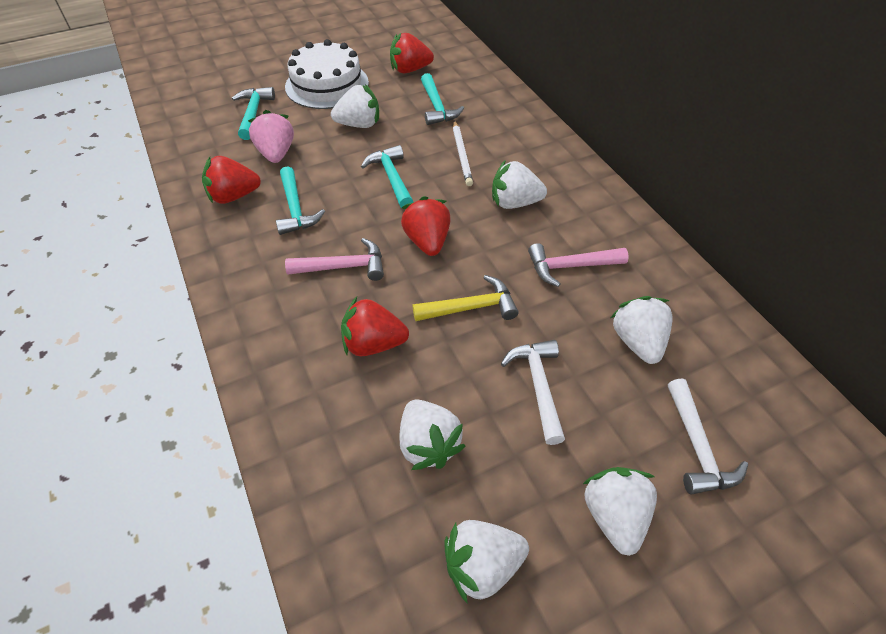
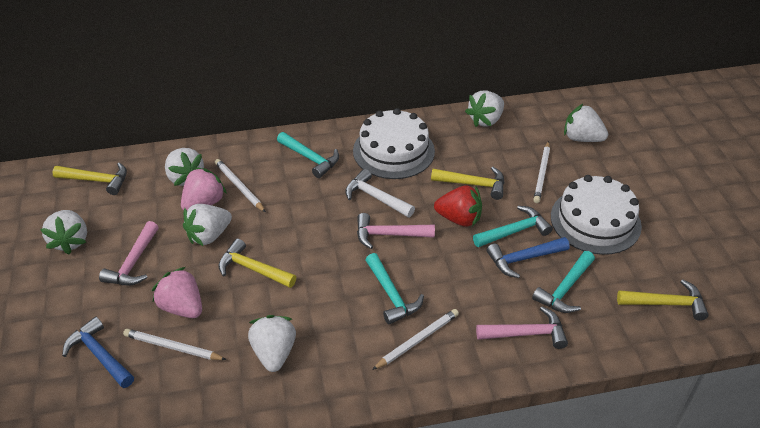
blue hammer: none = 0 -> [62,317,134,388] [487,237,569,278] = 2
pink hammer: [285,238,384,281] [528,243,629,287] = 2 -> [99,221,159,285] [357,213,435,249] [476,307,568,349] = 3
pink strawberry: [248,110,294,163] = 1 -> [152,267,202,318] [181,167,227,210] = 2
red strawberry: [202,156,261,204] [341,297,409,356] [390,33,434,73] [401,196,451,256] = 4 -> [434,186,482,227] = 1
white cake: [285,39,369,109] = 1 -> [353,108,435,179] [551,175,642,255] = 2
white hammer: [501,340,565,445] [668,378,748,494] = 2 -> [345,169,415,218] = 1
white pencil: [453,120,473,186] = 1 -> [123,329,227,360] [215,159,266,213] [372,309,459,370] [533,141,550,203] = 4
yellow hammer: [412,275,519,321] = 1 -> [52,162,127,195] [218,238,296,288] [431,167,504,200] [617,279,709,321] = 4

